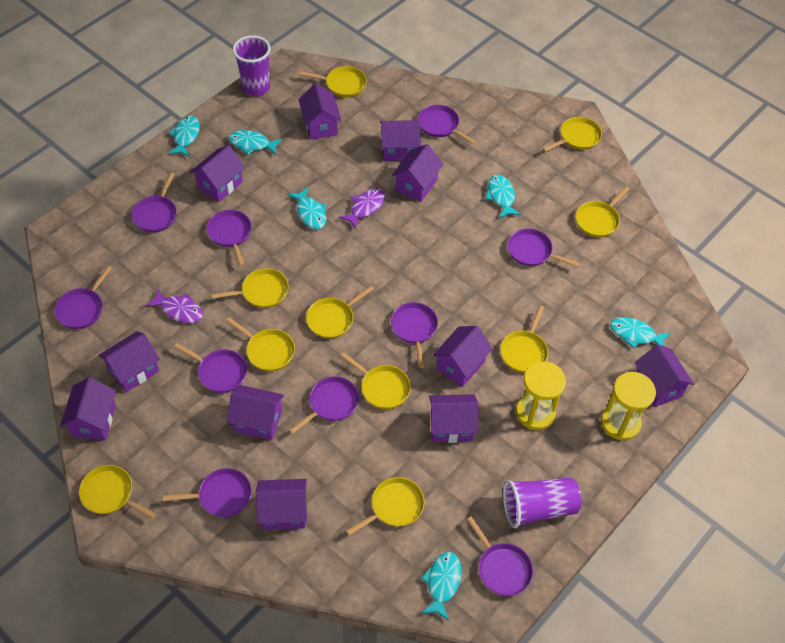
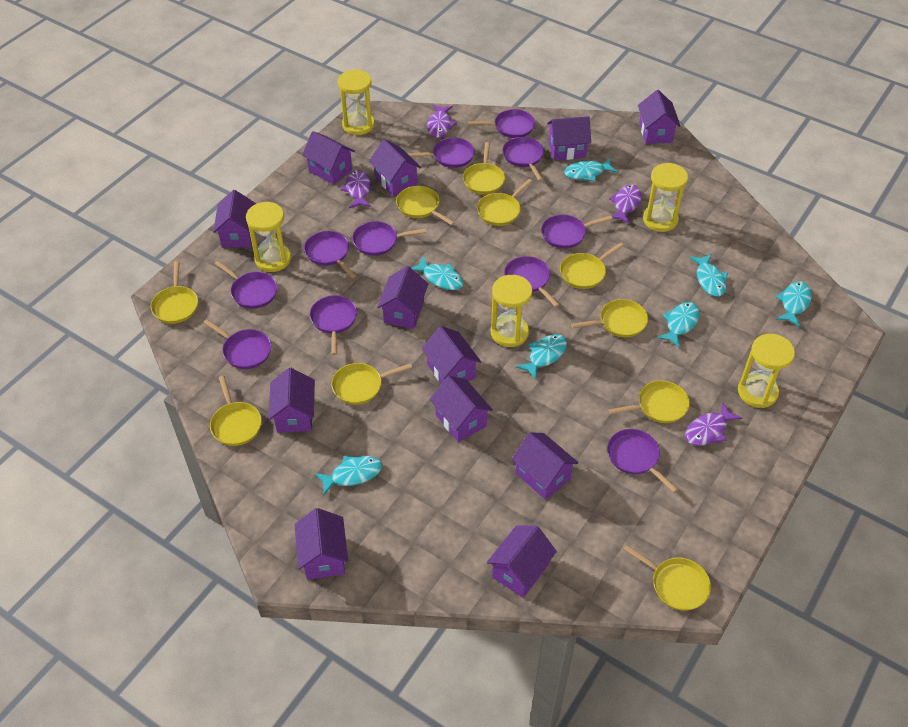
purple cup: [233,35,271,96] [503,477,582,528] = 2 -> none = 0
purple fish: [145,288,203,323] [338,188,385,229] = 2 -> [341,170,371,208] [427,105,457,138] [609,184,641,224] [685,402,742,446] = 4
purple house: [60,377,116,440] [98,331,160,392] [190,145,245,202] [227,385,284,440] [256,479,307,530] [298,83,341,140] [380,120,421,161] [392,144,443,202] [429,394,479,443] [433,326,493,387] [635,344,694,407] = 11 -> [213,190,256,248] [268,368,315,433] [295,508,348,580] [302,131,355,185] [369,139,421,196] [377,266,428,329] [422,326,481,384] [430,376,493,442] [487,525,557,598] [511,432,578,500] [547,116,591,160] [638,90,681,144] = 12
purple pan: [55,266,112,329] [132,173,177,232] [163,468,252,517] [174,343,247,393] [206,210,251,267] [289,376,359,434] [391,302,438,368] [418,105,476,145] [467,516,533,596] [508,228,580,267] = 10 -> [203,319,271,369] [215,261,277,309] [304,231,356,278] [310,295,357,355] [352,221,426,256] [408,137,475,168] [468,109,535,138] [503,137,544,181] [504,256,560,307] [541,215,612,249] [607,429,679,493] = 11
turquoise fish: [168,116,200,156] [228,130,282,155] [288,187,326,229] [421,552,462,621] [485,175,521,219] [610,317,671,349] = 6 -> [315,456,382,496] [411,257,464,290] [516,334,567,380] [564,158,618,182] [657,302,700,348] [689,254,728,297] [776,281,812,327] = 7
yellow hourglass: [516,361,566,430] [601,372,656,440] = 2 -> [246,202,291,272] [338,69,375,135] [491,275,532,347] [643,163,688,232] [738,334,795,408] = 5

